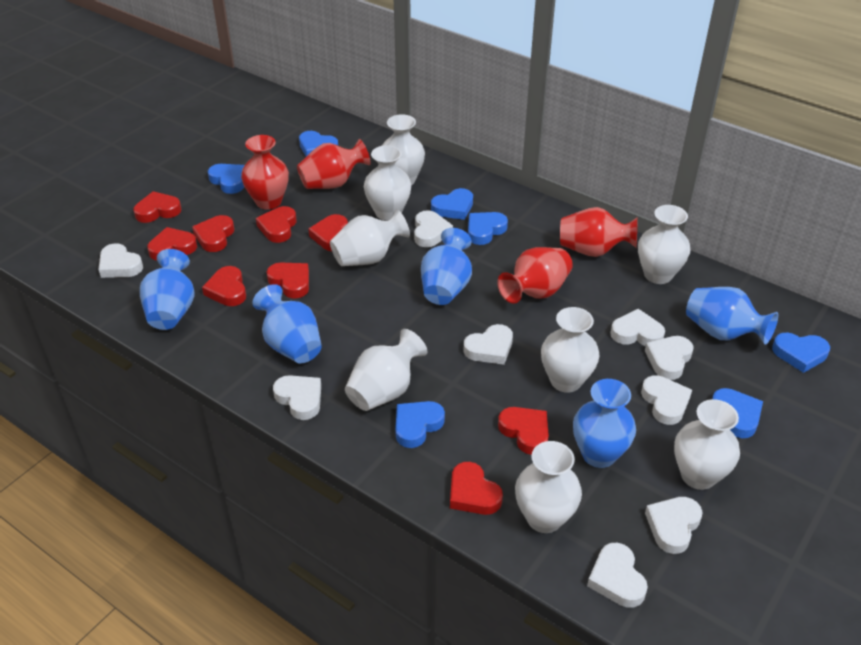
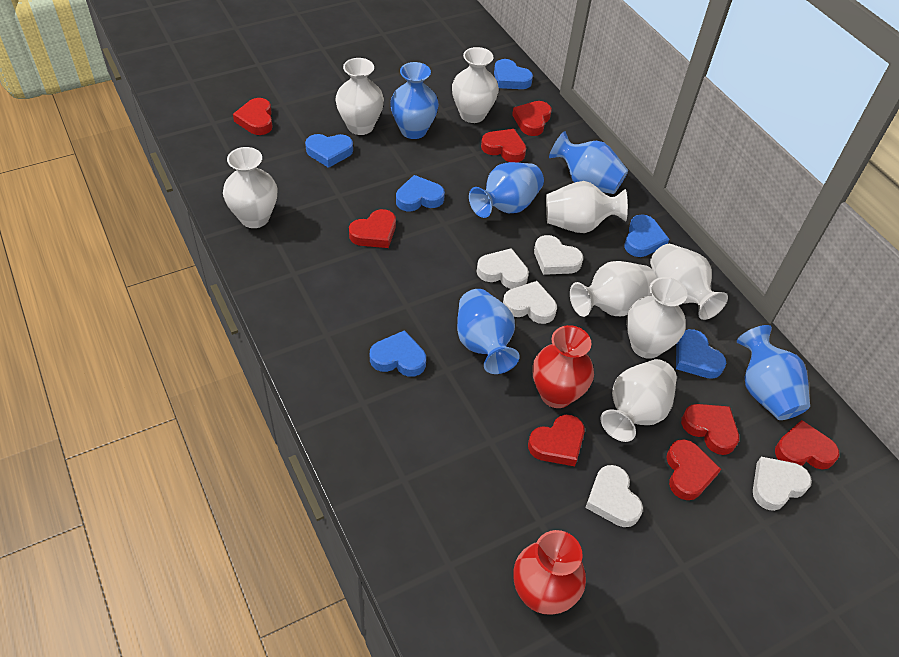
blue heart: [208,164,245,194] [299,131,338,156] [395,401,445,448] [431,188,473,220] [468,212,508,245] [712,388,763,438] [772,333,830,373] = 7 -> [305,134,353,168] [370,330,426,377] [396,175,445,211] [494,59,533,89] [624,214,669,257] [676,329,726,379] = 6
red heart: [133,191,181,223] [147,227,197,260] [192,215,234,252] [202,266,246,306] [256,206,296,243] [267,263,309,298] [308,214,348,251] [450,462,503,515] [498,407,549,455] = 9 -> [233,98,273,135] [349,209,396,248] [481,129,526,162] [512,101,552,136] [528,415,585,466] [667,439,721,500] [681,404,739,455] [775,420,839,470] = 8
red vase: [241,135,289,210] [297,139,371,189] [497,247,573,304] [560,207,637,257] = 4 -> [514,530,586,615] [533,325,594,408] = 2
white heart: [98,243,143,278] [273,375,321,420] [414,210,453,247] [464,324,513,365] [587,543,648,608] [610,309,665,346] [641,375,692,425] [645,336,694,380] [645,497,703,554] = 9 -> [476,248,529,289] [503,281,557,324] [534,235,583,275] [585,465,643,527] [753,457,812,511] = 5

